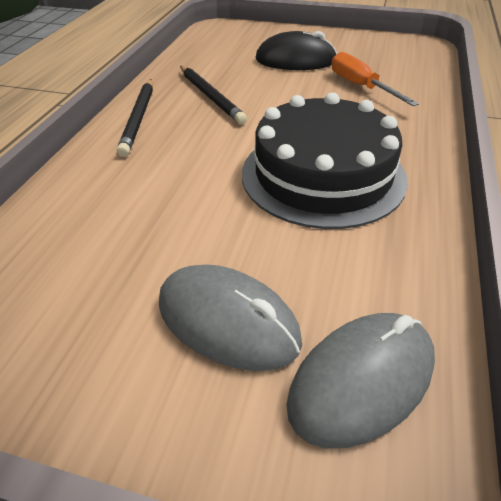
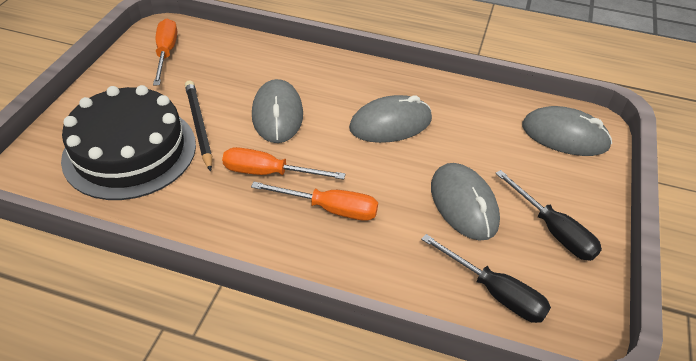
black mouse: [256,31,337,70] = 1 -> none = 0
black pencil: [117,79,153,157] [180,66,247,124] = 2 -> [185,80,212,172] = 1
black screwdriver: none = 0 -> [421,234,551,323] [495,170,602,261] = 2
grey mouse: [159,264,302,371] [286,313,435,449] = 2 -> [252,79,303,143] [349,95,432,143] [431,163,500,240] [522,106,612,156] = 4
orange screwdriver: [332,52,419,106] = 1 -> [153,18,177,85] [222,147,345,179] [251,182,378,221] = 3

